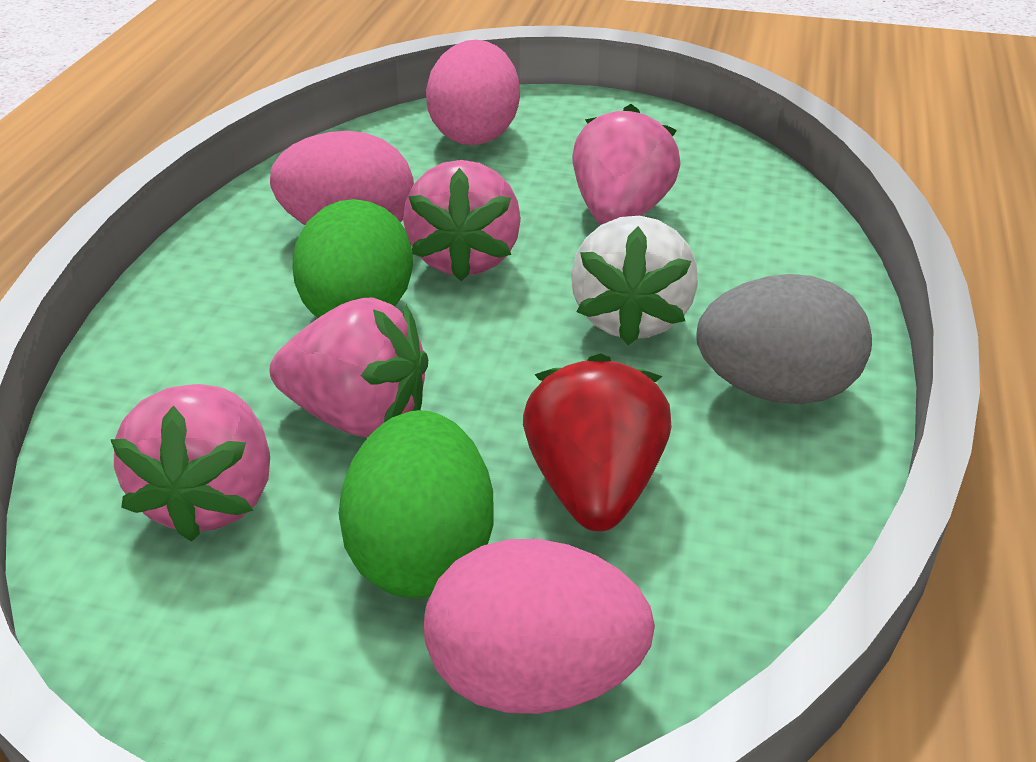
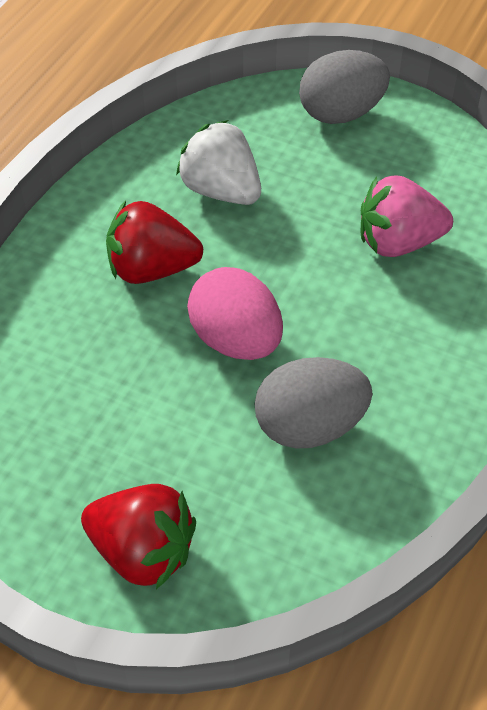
green egg: [293,199,413,318] [339,410,493,598] = 2 -> none = 0
grey egg: [696,274,872,404] = 1 -> [255,357,373,449] [299,50,390,124] = 2
pink egg: [270,131,414,225] [424,539,655,714] [426,40,520,145] = 3 -> [187,267,283,360] = 1
pink strawberry: [110,384,270,542] [270,297,428,437] [403,160,521,282] [572,104,681,225] = 4 -> [361,175,453,257] = 1
red strawberry: [523,353,671,532] = 1 -> [81,484,196,589] [106,201,203,284] = 2

